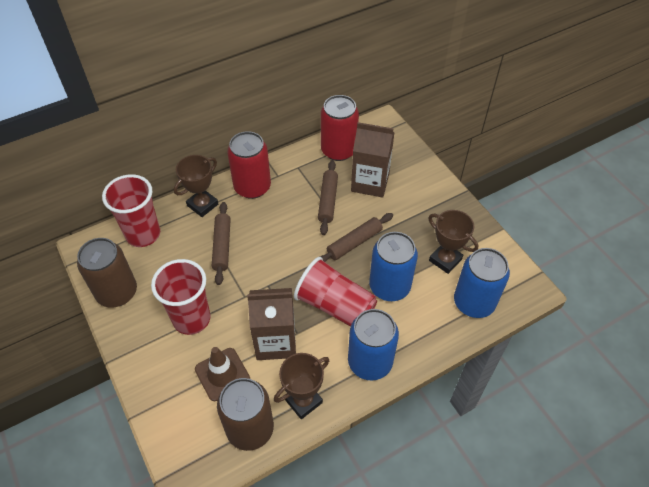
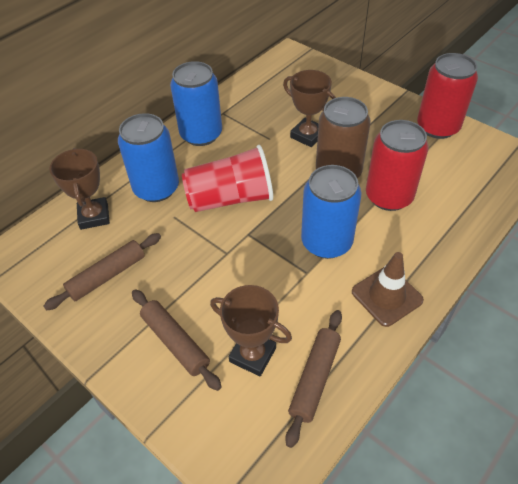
brown can: [77,238,137,308] [217,378,274,451] = 2 -> [316,97,371,178] = 1
brown carton: [247,288,296,360] [351,122,395,198] = 2 -> none = 0
red cup: [102,174,160,247] [151,259,211,335] [294,257,377,327] = 3 -> [182,145,273,212] = 1

